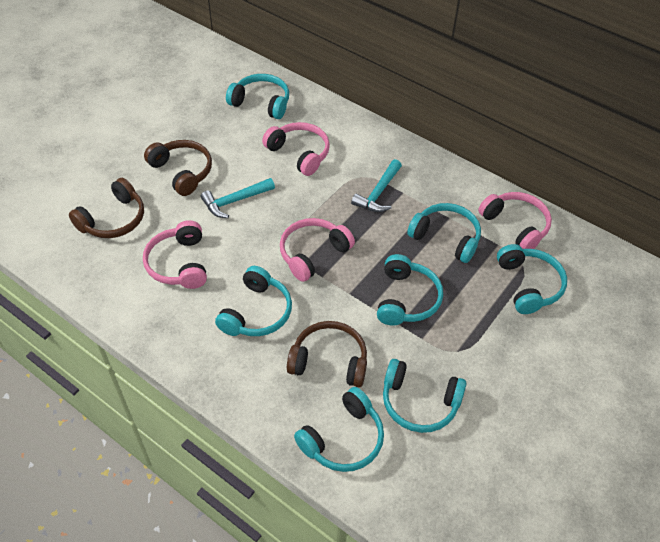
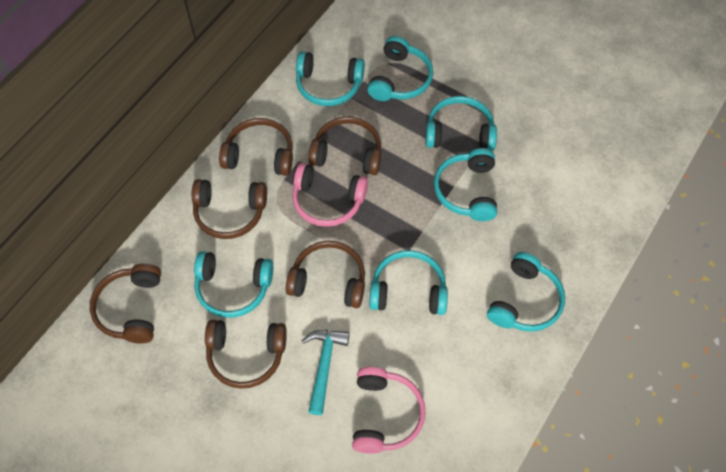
brown headphones: [69,178,144,238] [144,140,212,196] [287,321,367,387] = 3 -> [90,264,161,344] [192,179,267,239] [205,320,287,389] [219,118,293,176] [286,241,365,308] [308,116,382,175] = 6
pink headphones: [143,220,207,289] [262,122,330,176] [280,218,355,282] [478,192,552,249] = 4 -> [292,163,368,227] [352,367,426,454] = 2
turquoise hammer: [201,178,275,218] [351,159,402,212] = 2 -> [302,330,350,415] = 1

